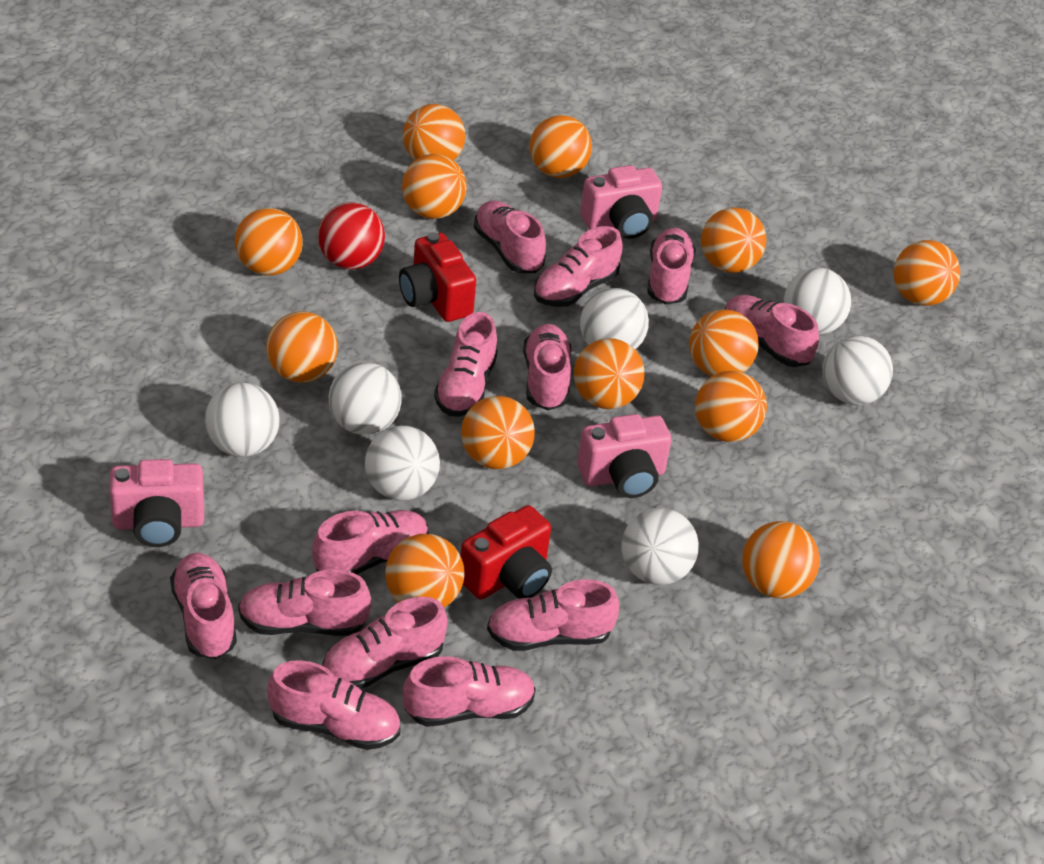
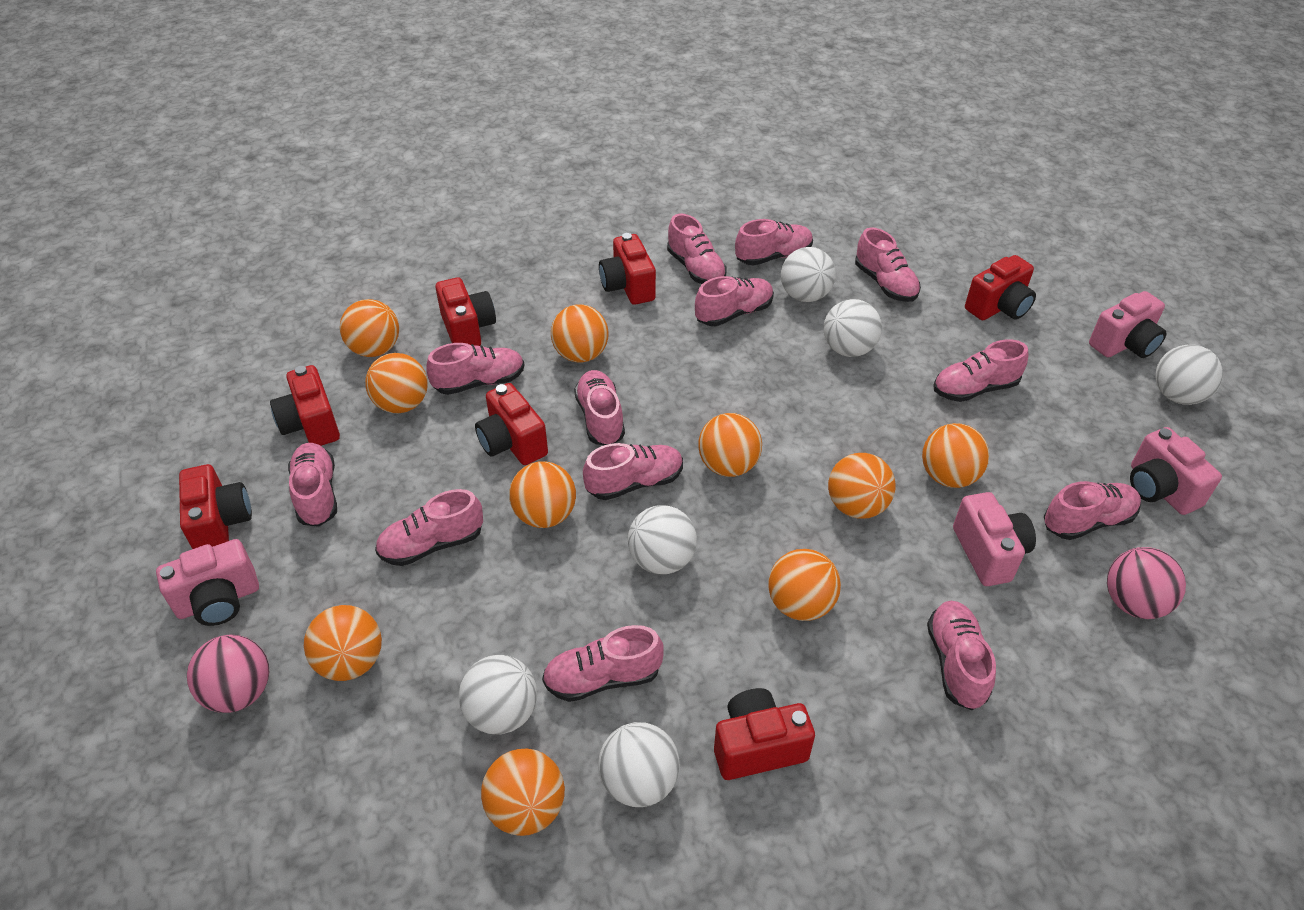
orange ball: [235,208,303,275] [266,311,338,383] [385,534,465,607] [402,154,467,219] [403,104,465,160] [461,396,535,469] [530,115,592,178] [574,338,645,409] [689,309,759,376] [695,371,767,442] [701,207,766,273] [742,521,820,598] [893,240,960,306] = 13 -> [304,605,382,681] [340,299,399,357] [365,353,428,413] [481,749,565,836] [509,461,576,528] [551,304,609,363] [698,413,762,477] [768,549,841,621] [828,453,896,519] [922,423,989,488] = 10
pink ball: none = 0 -> [187,635,269,713] [1107,547,1186,619] = 2
pink camera: [110,459,204,547] [577,414,672,498] [580,165,662,239] = 3 -> [156,539,259,626] [953,492,1036,586] [1089,291,1167,358] [1130,427,1222,515] = 4
red ball: [318,202,385,270] = 1 -> none = 0
red camera: [399,232,476,322] [460,505,552,599] = 2 -> [179,464,252,549] [270,365,340,446] [435,277,496,346] [475,383,548,465] [599,233,656,305] [714,688,815,780] [965,255,1036,320] = 7
white ball: [205,383,280,457] [329,362,402,435] [365,425,440,501] [580,288,649,349] [621,508,699,585] [783,268,851,335] [823,335,893,405] = 7 -> [459,655,537,735] [598,722,680,807] [628,505,697,574] [781,247,836,302] [823,299,882,357] [1155,345,1223,405] = 6

